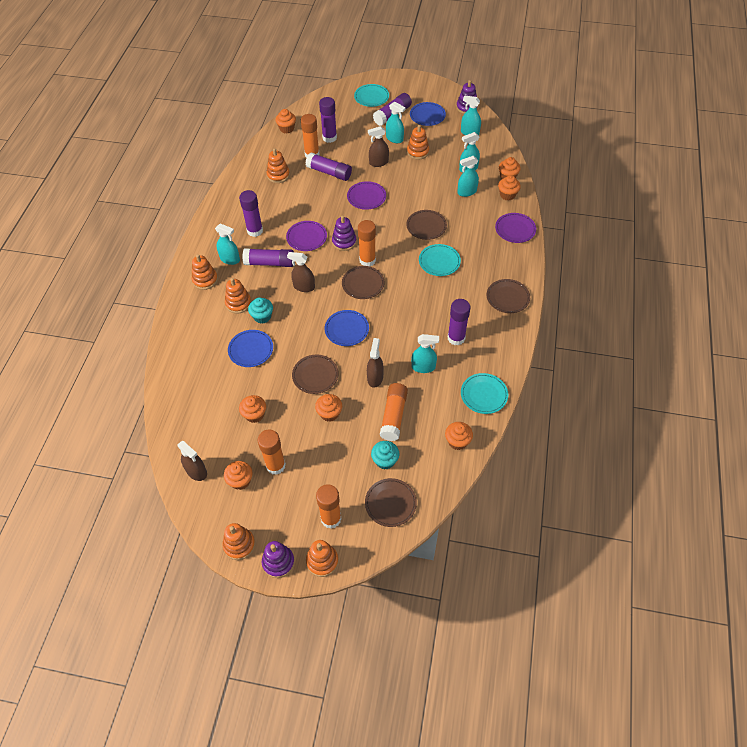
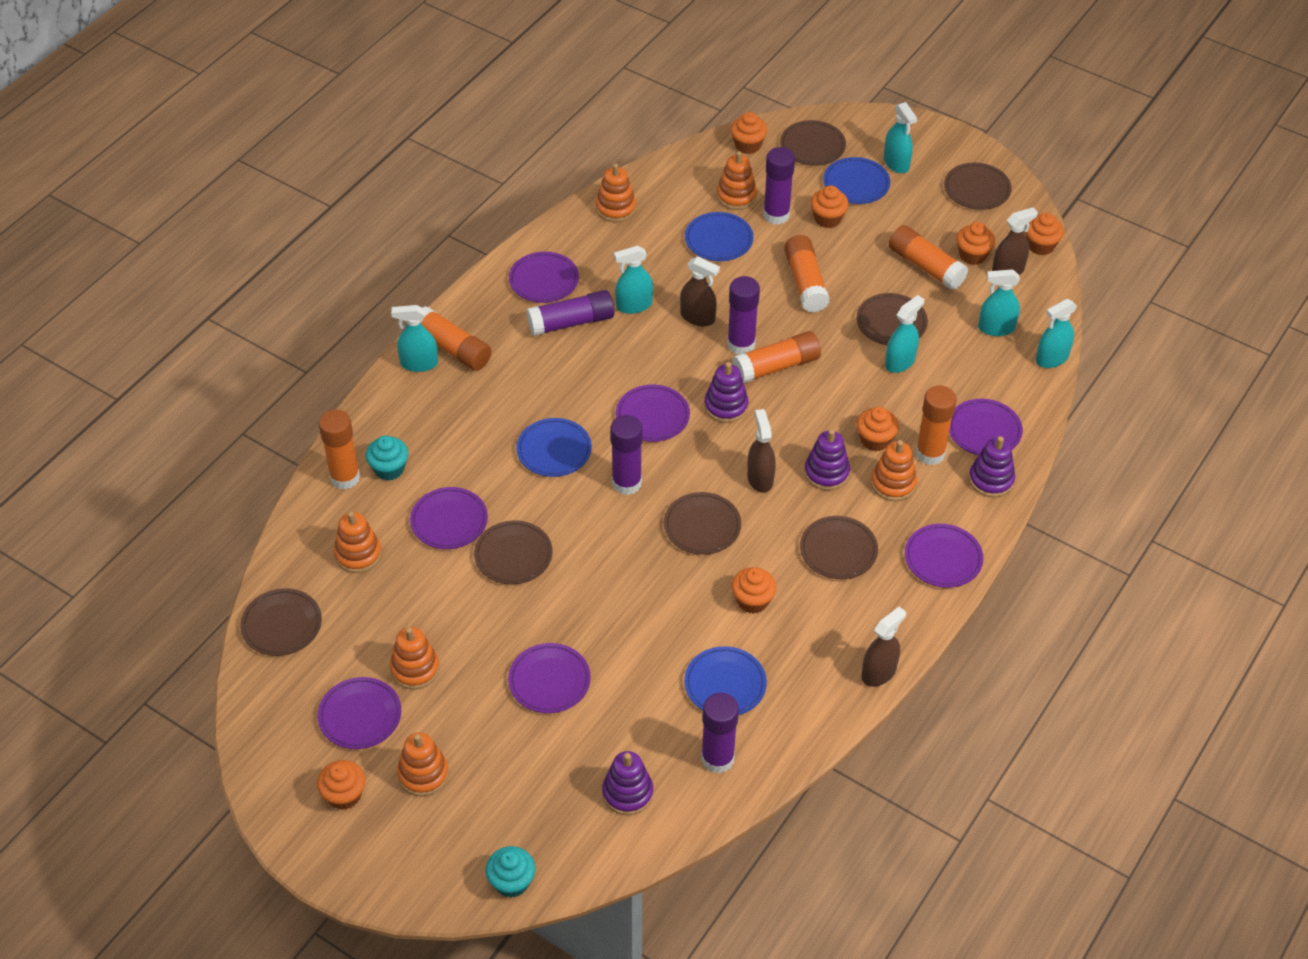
blue plate: [228,330,273,367] [325,310,369,346] [410,102,446,126] = 3 -> [516,418,592,477] [684,646,767,715] [685,212,754,261] [823,157,890,204] = 4
brown plate: [292,355,338,394] [342,266,385,299] [365,478,417,527] [406,210,447,240] [487,279,530,313] = 5 -> [240,588,322,656] [474,520,553,584] [664,492,741,555] [780,120,846,166] [800,516,878,579] [856,293,928,345] [944,163,1012,210] = 7
orange glue stick: [258,430,286,475] [301,114,320,158] [316,484,342,529] [358,220,376,266] [380,383,408,441] = 5 -> [319,409,360,490] [421,306,492,371] [732,331,821,383] [784,235,830,313] [889,225,968,290] [916,385,956,465] = 6
purple glue stick: [239,190,263,237] [242,248,294,267] [305,152,352,181] [319,97,337,143] [373,93,412,126] [448,299,471,346] = 6 -> [526,290,614,336] [610,415,643,495] [701,693,739,773] [727,276,760,354] [763,147,795,225] = 5
purple plate: [286,221,327,251] [347,181,386,210] [495,213,536,243] = 3 -> [318,677,401,749] [410,487,488,549] [508,643,591,713] [509,252,579,303] [616,384,690,442] [905,524,983,588] [949,399,1023,455] = 7
purple stacking toy: [262,541,295,578] [332,215,356,251] [456,80,478,114] = 3 -> [602,751,653,815] [704,362,749,423] [804,429,850,490] [969,436,1015,498] = 4
turquoise plate: [354,84,389,107] [419,244,461,276] [461,373,508,414] = 3 -> none = 0

